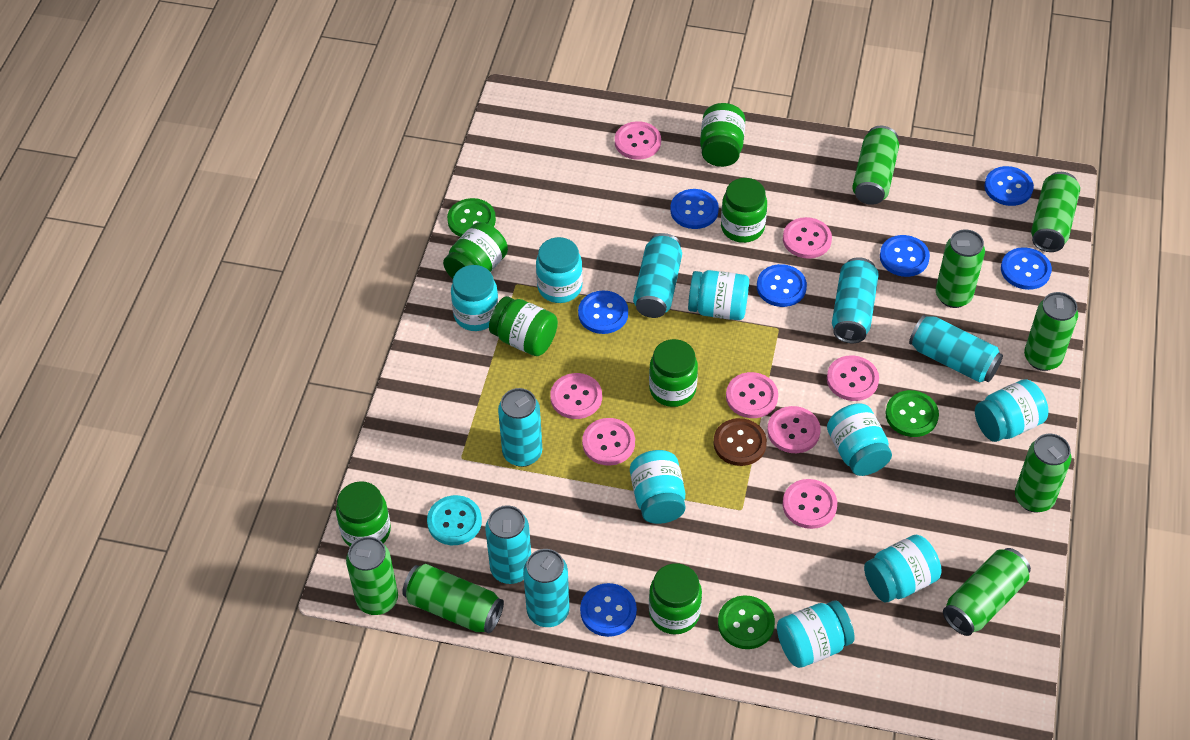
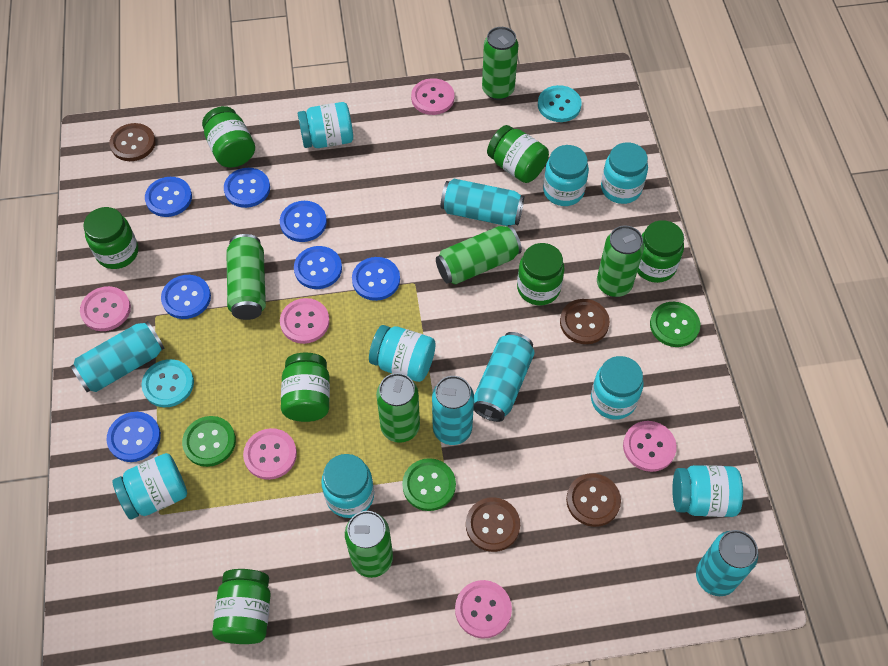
brown button: [713,418,767,466] = 1 -> [109,123,156,161] [466,497,520,552] [560,299,610,344] [566,473,621,527] = 4
green can: [346,537,398,615] [402,564,504,633] [852,126,899,205] [936,229,985,308] [943,548,1031,636] [1015,434,1072,512] [1024,292,1078,371] [1031,172,1080,252] = 8 -> [227,234,266,320] [345,511,393,578] [376,373,420,443] [436,225,522,284] [482,27,518,100] [597,225,644,297] = 6
pink button: [550,373,602,419] [582,418,635,466] [615,121,661,160] [726,372,778,418] [767,406,821,453] [783,217,832,259] [783,479,837,529] [827,355,879,401] = 8 -> [80,286,131,331] [243,428,297,480] [280,298,330,344] [411,78,454,115] [455,580,512,639] [623,421,677,472] = 6
turquoise button: [427,495,482,545] = 1 -> [141,359,194,407] [538,85,582,122] = 2
turquoise can: [485,505,531,584] [498,388,542,467] [523,549,569,627] [633,233,682,318] [832,257,879,343] [909,315,1003,383] = 6 -> [70,321,165,392] [432,376,474,445] [441,179,524,226] [473,332,535,422] [696,530,758,596] = 5

